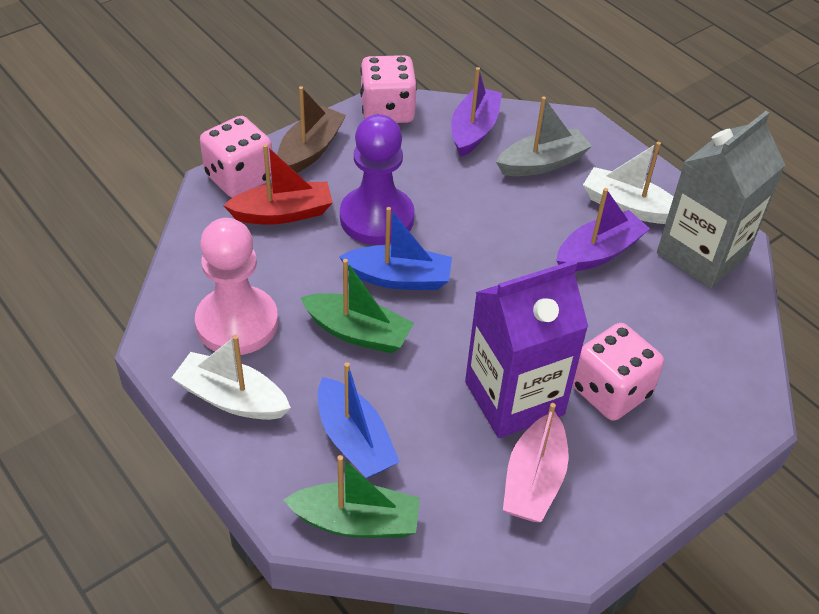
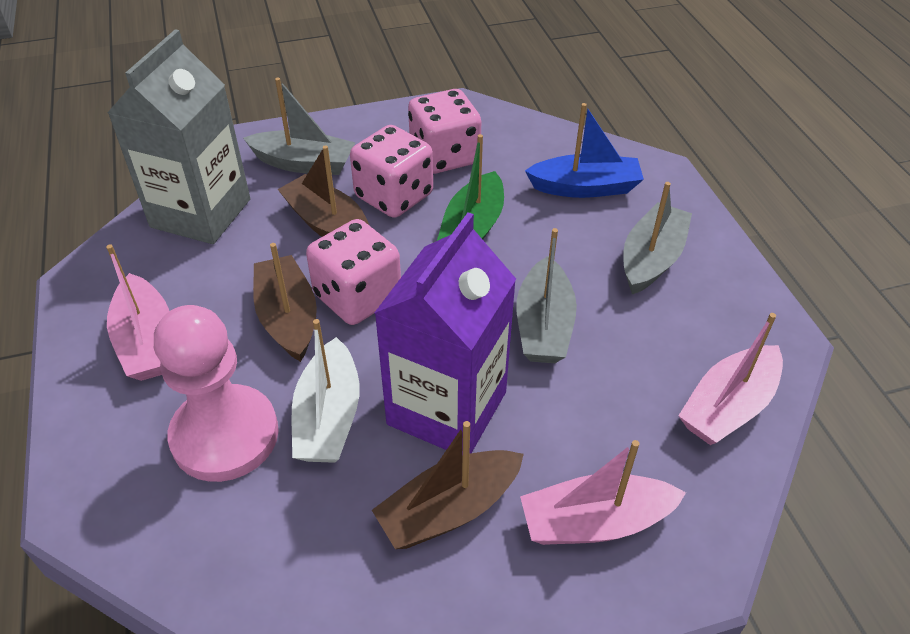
blue boat: [318,362,400,479] [339,207,452,290] = 2 -> [525,103,644,198] = 1
brown boat: [277,86,346,173] = 1 -> [253,243,317,362] [278,145,369,237] [372,421,524,549] = 3
green boat: [283,455,420,538] [300,259,414,354] = 2 -> [437,134,504,241] = 1
grey boat: [496,96,592,176] = 1 -> [243,78,355,175] [516,228,577,363] [623,182,692,294] = 3
pink boat: [503,403,569,522] = 1 -> [106,244,169,381] [520,440,686,545] [678,313,783,445] = 3
purple boat: [451,67,502,157] [556,188,650,272] = 2 -> none = 0
purple pawn: [340,114,415,245] = 1 -> none = 0
red boat: [223,144,333,224] = 1 -> none = 0
white boat: [171,335,291,420] [583,142,673,224] = 2 -> [292,319,360,463] = 1

